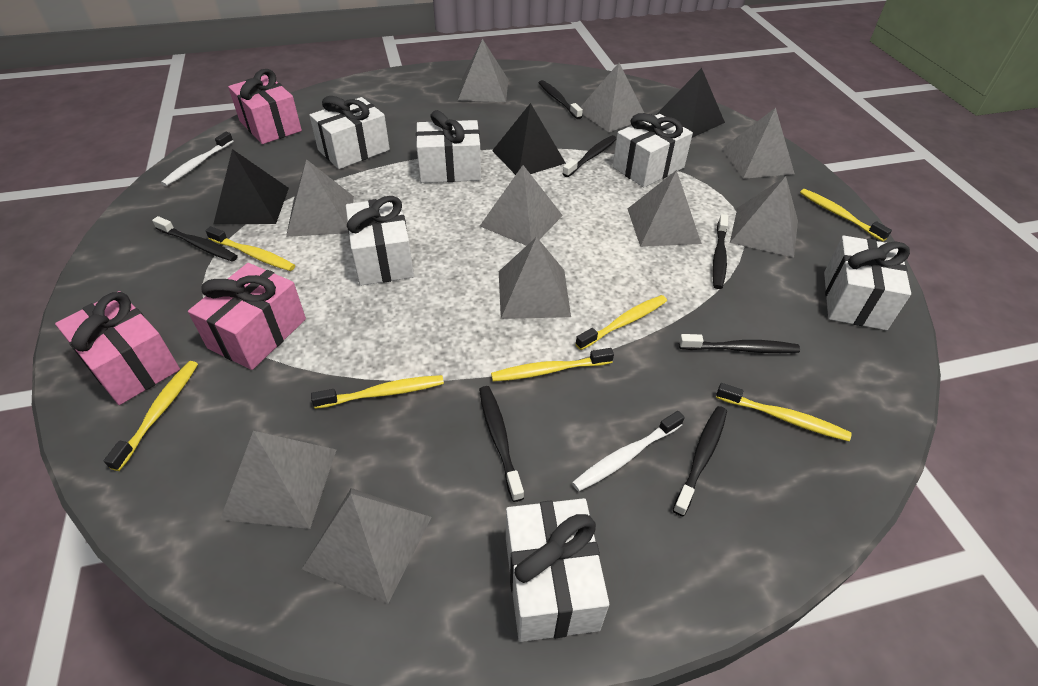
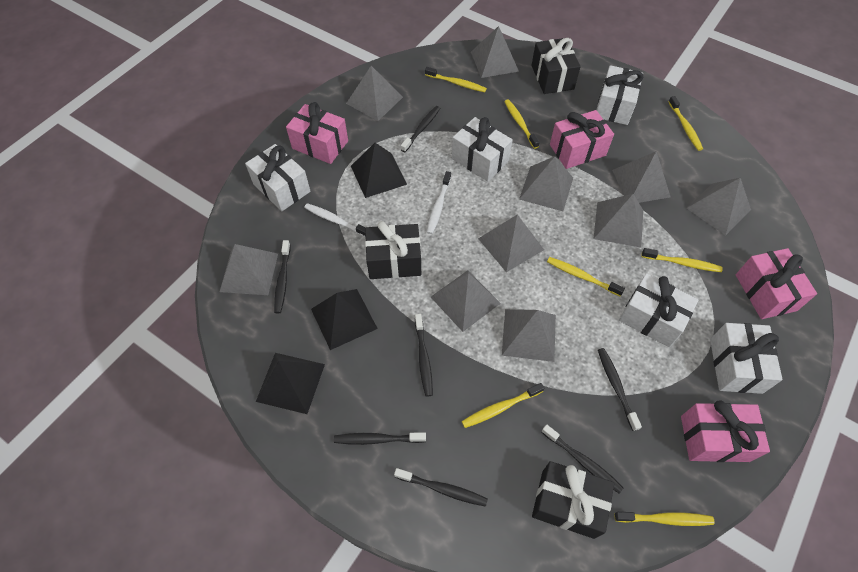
black gift: none = 0 -> [365,221,421,279] [531,38,581,94] [532,461,615,539] = 3
pink gift: [55,291,180,405] [188,263,306,370] [228,69,302,144] = 3 -> [286,102,348,164] [550,110,614,169] [681,400,770,462] [736,248,817,319] = 4
white gift: [309,96,390,169] [346,196,414,286] [416,110,481,183] [506,498,609,642] [612,113,693,187] [824,236,911,330] = 6 -> [245,144,310,211] [452,117,513,182] [596,65,643,125] [619,273,699,347] [710,323,783,394] = 5

